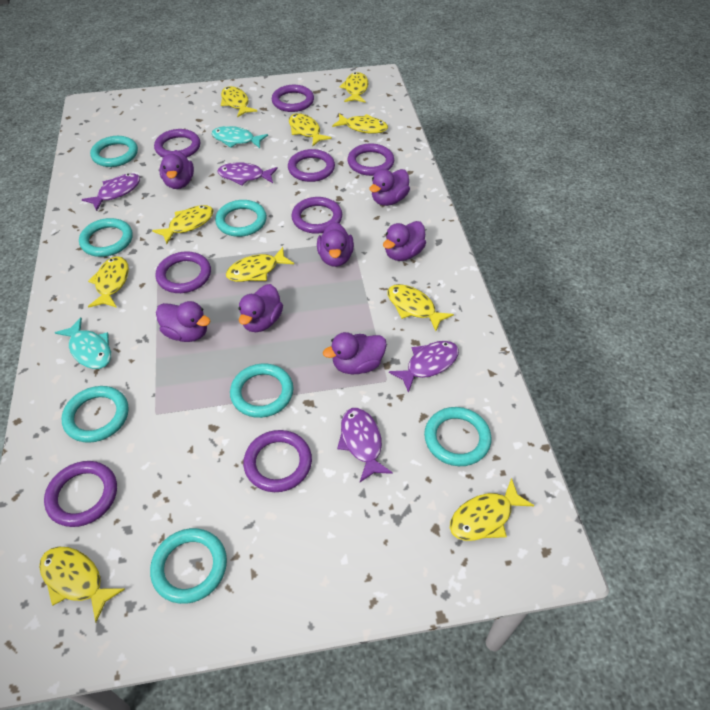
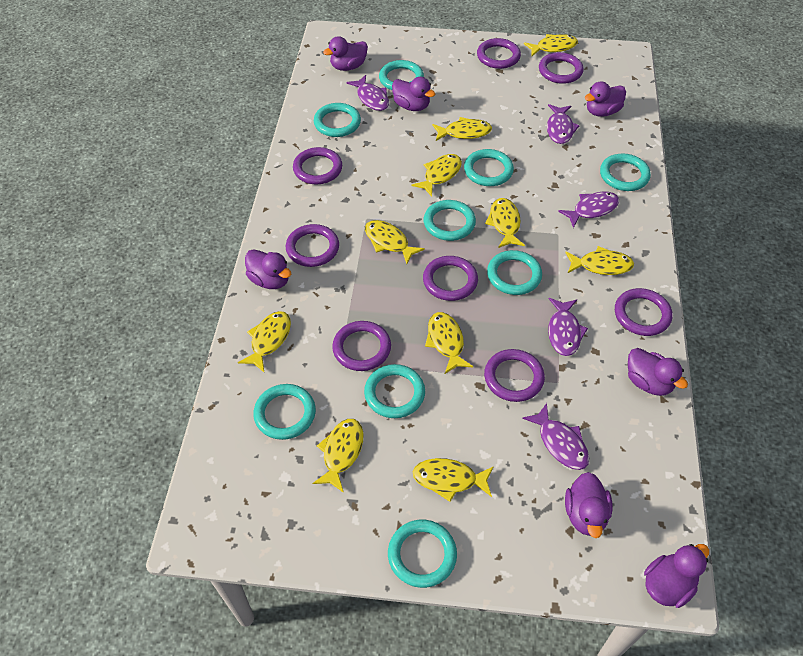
purple fish: [81,173,140,211] [218,162,278,186] [337,408,393,482] [389,341,459,393] = 4 -> [346,75,389,111] [522,403,589,470] [547,104,580,144] [548,298,588,356] [558,192,619,228] = 5
turquoise fish: [55,317,111,369] [212,126,268,148] = 2 -> none = 0
turquoise ring: [61,386,129,443] [79,218,133,257] [90,136,138,167] [150,528,227,604] [215,200,267,237] [230,363,293,418] [424,407,492,466] = 7 -> [253,384,316,440] [314,103,361,137] [364,364,425,418] [379,60,424,90] [388,520,457,588] [424,200,476,241] [464,149,514,186] [487,250,542,295] [600,154,651,191] = 9

